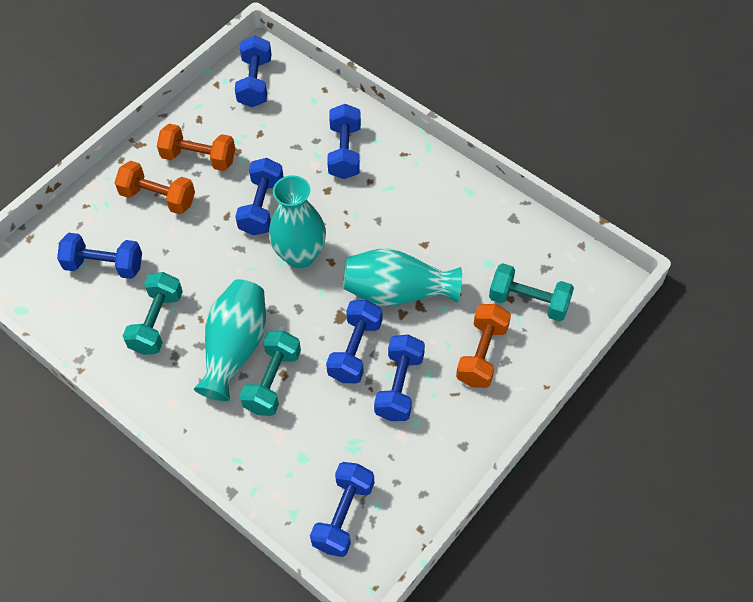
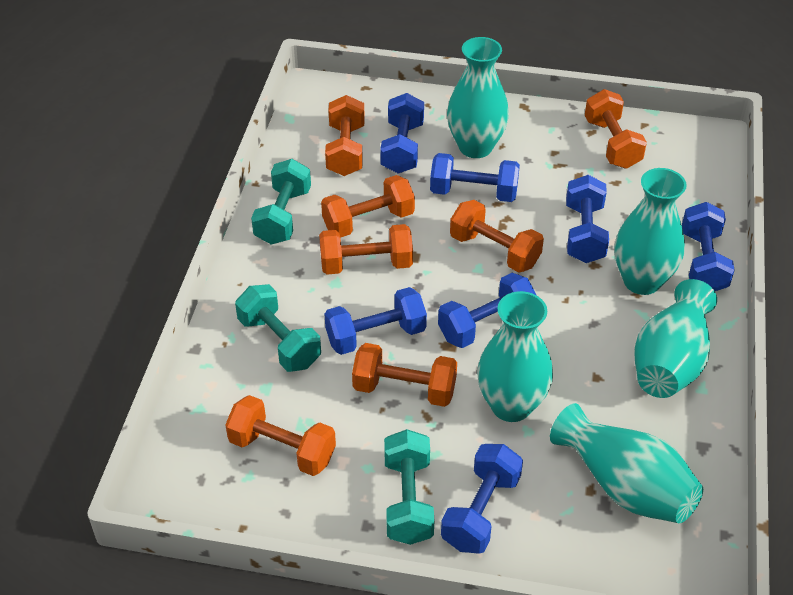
orange dumbbell: [114,161,195,214] [157,124,235,171] [456,304,511,388] = 3 -> [225,395,336,476] [319,224,413,275] [321,175,415,238] [325,95,365,176] [352,343,457,407] [450,200,544,273] [585,89,647,169] = 7
turquoise vase: [194,279,266,402] [269,175,326,268] [343,249,462,306] = 3 -> [447,37,509,158] [477,291,553,422] [550,403,703,523] [615,168,687,295] [634,279,717,398] = 5

